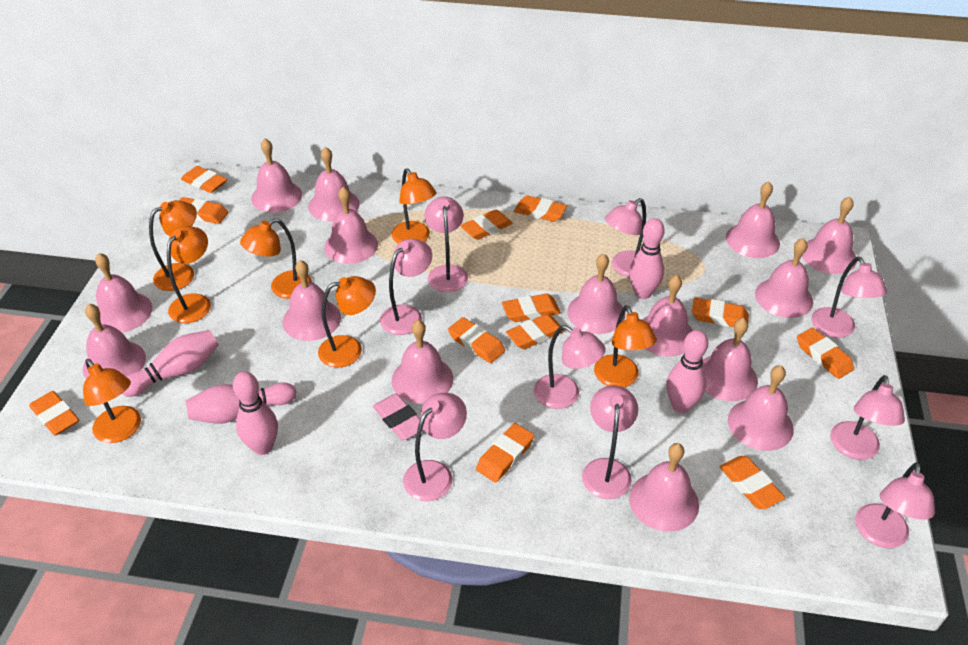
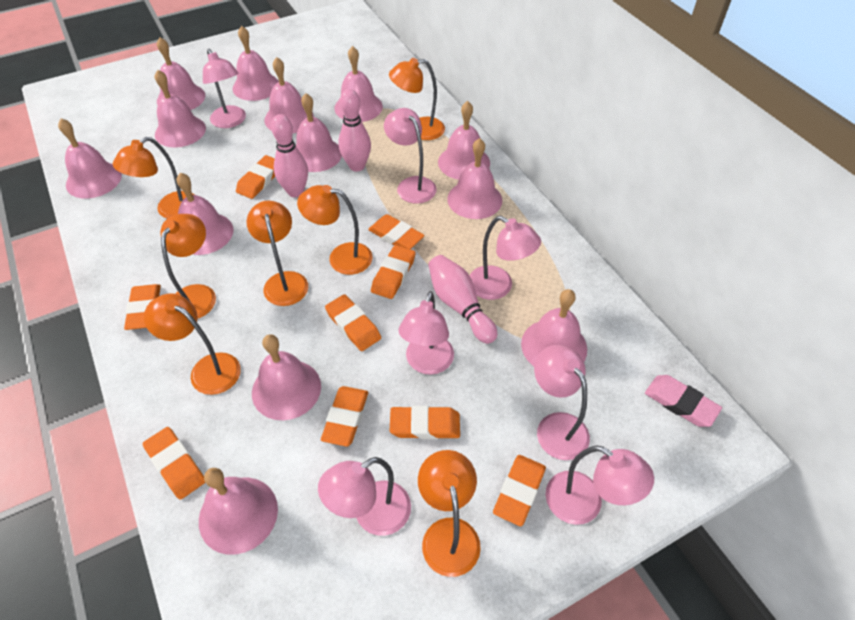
orange eraser: [29,391,79,436] [179,197,228,224] [181,166,227,193] [448,317,505,363] [461,209,512,240] [476,423,534,483] [502,294,561,322] [506,314,565,349] [514,196,567,222] [692,298,749,327] [720,456,785,509] [797,328,854,379] = 12 -> [124,284,161,330] [143,427,205,500] [236,155,275,199] [321,386,368,447] [325,294,381,351] [368,214,424,249] [371,245,415,299] [390,406,460,439] [493,455,546,526] = 9
pink bell: [83,304,146,379] [95,253,152,333] [251,139,302,213] [282,260,341,341] [308,147,360,222] [324,187,378,264] [392,320,453,403] [567,253,625,334] [629,443,699,532] [642,275,693,356] [703,318,758,401] [726,182,780,258] [728,365,794,451] [755,238,813,318] [802,197,857,274] = 15 -> [58,118,122,199] [155,70,206,148] [157,37,205,110] [177,173,234,255] [199,468,278,555] [232,26,279,101] [252,334,321,420] [264,57,314,133] [296,93,342,172] [334,46,383,122] [438,101,490,180] [447,138,502,219] [521,289,587,366] = 13
pink bowling pin: [122,330,219,397] [186,382,296,423] [233,371,278,455] [629,218,665,299] [666,330,708,413] = 5 -> [271,114,308,197] [338,89,371,172] [428,255,497,344] = 3
pink lamp: [380,239,432,335] [403,393,467,501] [425,196,468,292] [534,325,606,409] [582,385,638,499] [605,198,646,277] [811,257,887,338] [830,375,905,460] [855,462,935,548] = 9 -> [203,49,246,128] [318,457,411,536] [384,108,437,204] [398,291,454,375] [469,216,541,300] [534,345,590,460] [546,446,654,525] = 7

